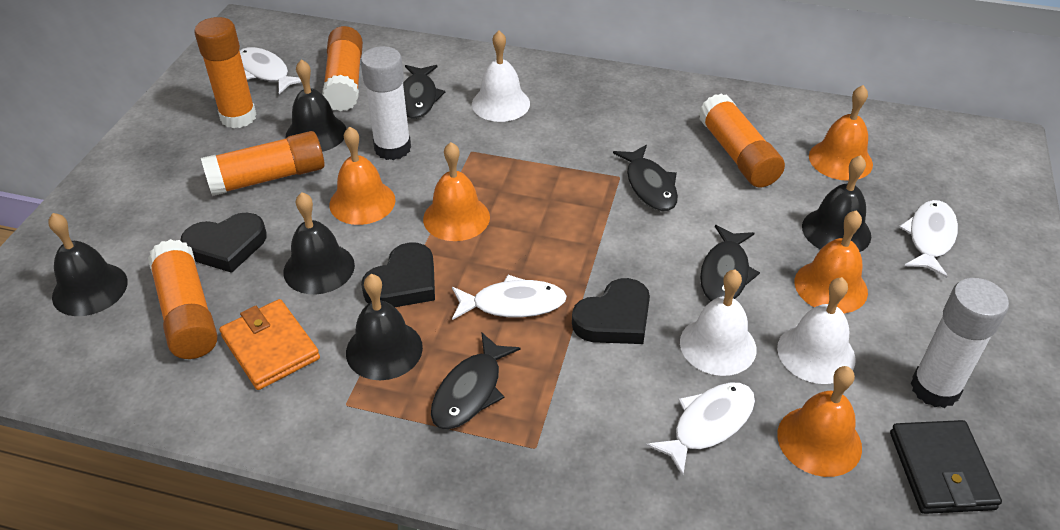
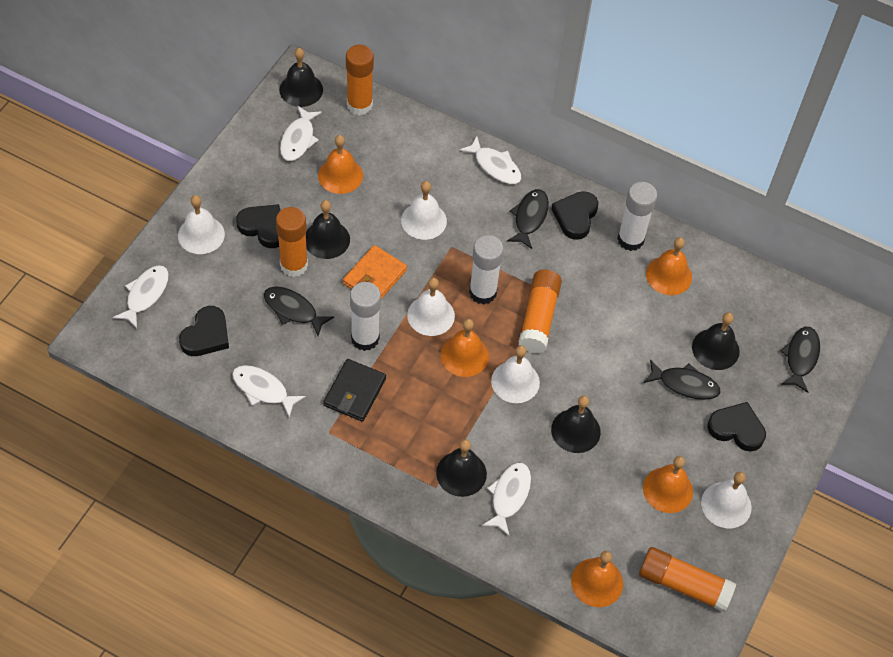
black heart: [181,213,267,273] [361,242,435,307] [572,278,650,344] = 3 -> [179,306,229,356] [236,204,281,248] [552,191,598,240] [707,402,766,452] = 4
orange glue stick: [148,239,218,359] [194,17,257,128] [201,131,325,196] [322,26,363,112] [699,93,785,188] = 5 -> [276,207,308,277] [346,45,374,115] [519,269,562,354] [639,547,736,612] = 4
white bell: [472,31,530,122] [680,269,757,376] [777,277,856,384] = 3 -> [178,195,225,254] [401,181,447,240] [407,278,455,336] [491,345,540,403] [701,472,752,529] = 5
white fish: [240,47,301,94] [452,275,567,320] [646,382,755,476] [899,200,958,278] = 4 -> [113,265,169,328] [232,365,306,418] [280,106,322,161] [459,136,522,184] [482,463,531,536] = 5
white glue stick: [360,46,411,160] [910,278,1009,408] = 2 -> [350,282,381,351] [469,235,504,305] [617,182,657,251] = 3

